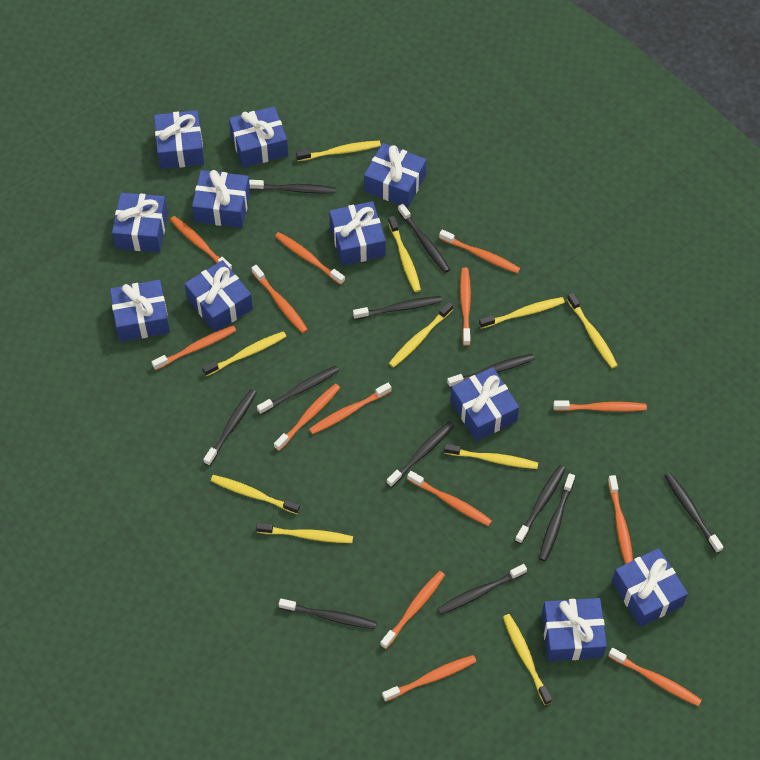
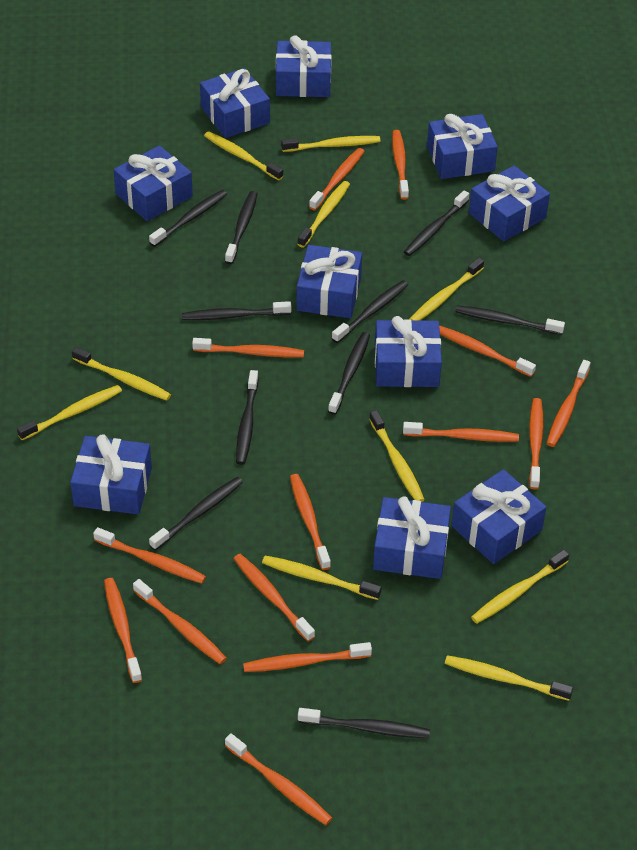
black toothbrush: [203,389,257,466] [249,180,336,194] [257,366,339,415] [279,599,377,629] [353,296,442,320] [387,421,455,488] [398,204,450,273] [437,564,527,615] [447,354,535,388] [515,465,566,544] [539,473,575,561] [664,473,723,553] = 12 -> [149,190,227,247] [149,477,243,551] [182,301,291,320] [225,191,258,264] [236,370,258,465] [298,708,430,738] [328,332,370,415] [332,280,408,343] [404,190,469,256] [455,305,565,335] = 10
blue gift: [110,280,170,342] [112,193,168,252] [154,110,204,169] [185,260,253,332] [192,170,250,228] [229,106,288,168] [329,201,386,266] [364,143,427,208] [451,367,519,441] [542,598,607,661] [612,548,688,627] = 11 -> [70,434,152,514] [114,145,193,221] [200,68,270,138] [276,35,332,97] [296,245,362,318] [373,497,451,579] [375,316,442,387] [427,114,498,179] [451,469,547,564] [469,166,550,241] = 10

